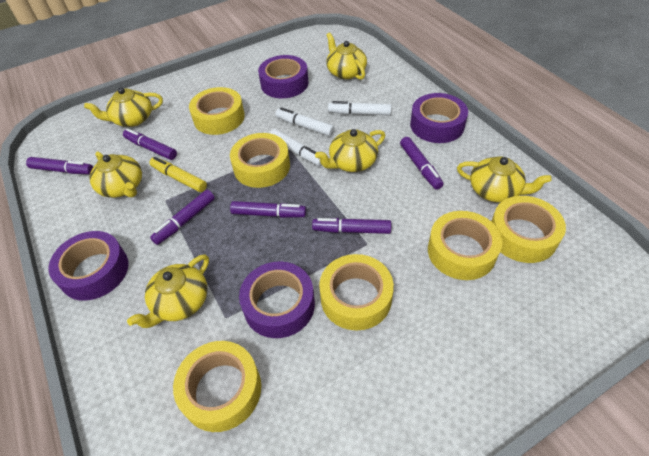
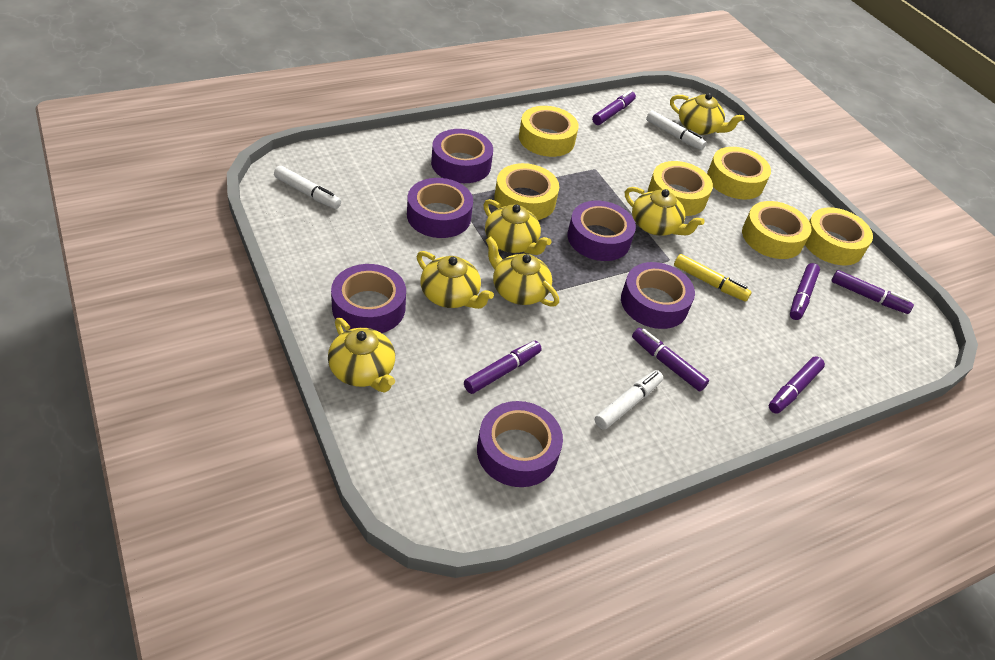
purple tape: [49,231,129,301] [239,261,315,338] [258,55,308,98] [410,93,468,143] = 4 -> [331,264,406,333] [407,178,473,238] [431,129,493,183] [477,401,563,487] [568,201,636,261] [621,262,695,329] = 6

